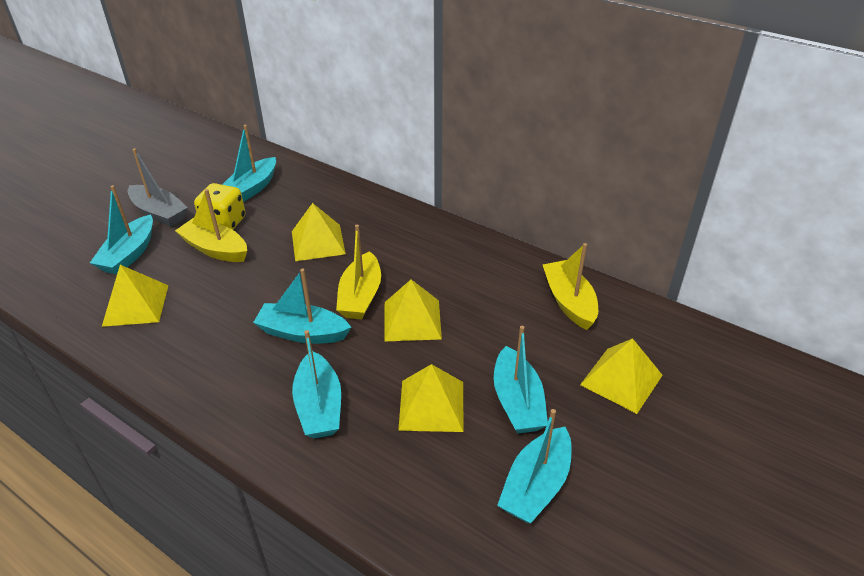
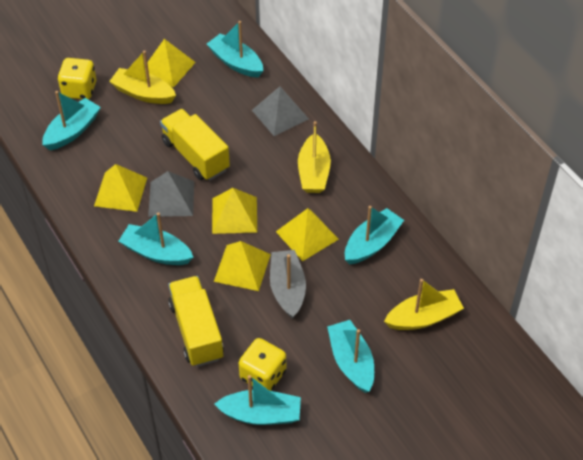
grey pyramid: none = 0 -> [148,171,194,217] [252,86,309,136] = 2
yellow dice: [194,183,246,230] = 1 -> [58,58,96,99] [239,338,286,391] = 2
yellow truck: none = 0 -> [160,109,230,181] [168,276,224,367] = 2

